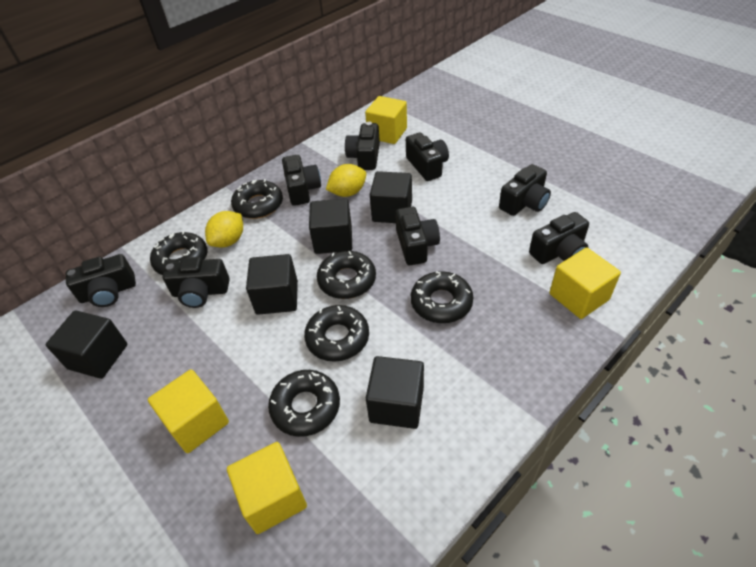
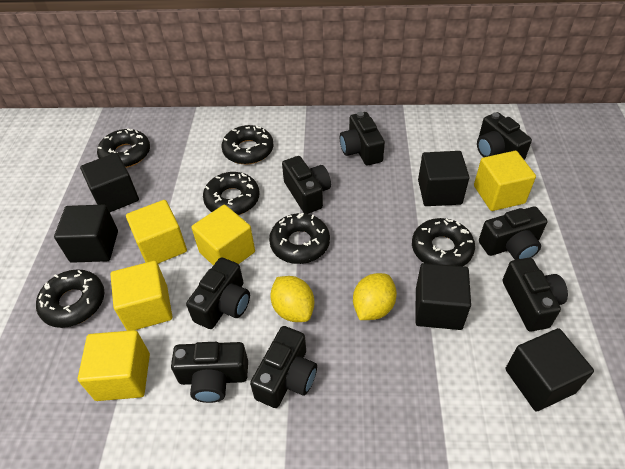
yellow cube: [148,369,229,453] [227,442,307,534] [365,96,407,144] [549,248,621,319] = 4 -> [78,330,150,401] [111,261,172,331] [126,200,187,264] [191,205,255,266] [474,151,536,211] = 5

